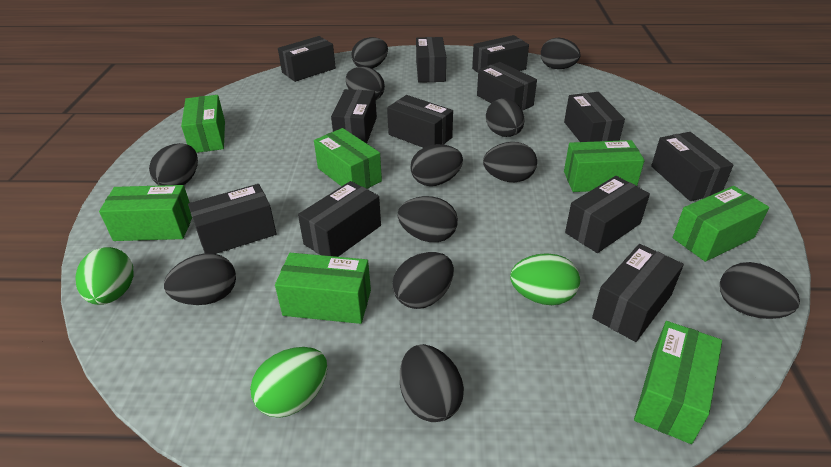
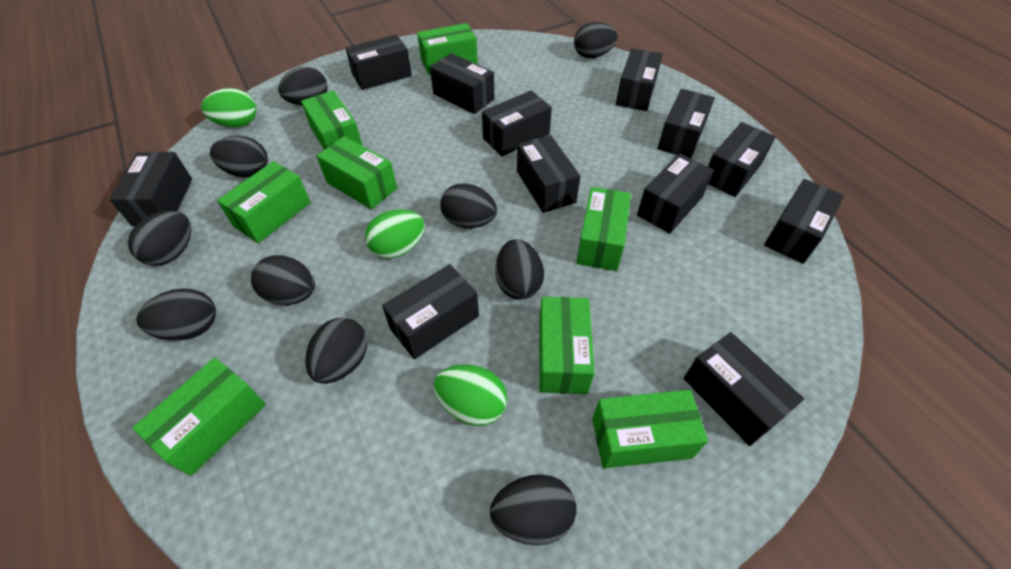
black egg: [149,143,198,186] [164,253,236,305] [346,67,385,100] [351,37,388,69] [392,252,454,309] [398,196,458,242] [400,344,464,422] [410,144,463,186] [483,142,537,182] [486,98,525,137] [541,38,580,69] [720,262,800,319] = 12 -> [128,211,191,266] [136,288,216,340] [210,136,268,178] [251,255,315,305] [278,67,327,105] [305,318,368,384] [440,184,497,228] [490,474,577,545] [495,239,544,299] [574,22,618,58] = 10
green box: [99,185,192,241] [181,95,225,153] [275,253,371,324] [314,128,382,189] [564,140,645,192] [634,321,722,444] [673,186,769,262] = 7 -> [132,358,266,476] [217,161,311,243] [301,90,362,150] [317,136,397,209] [417,23,478,74] [539,297,595,394] [576,187,631,271] [592,390,708,468] = 8

